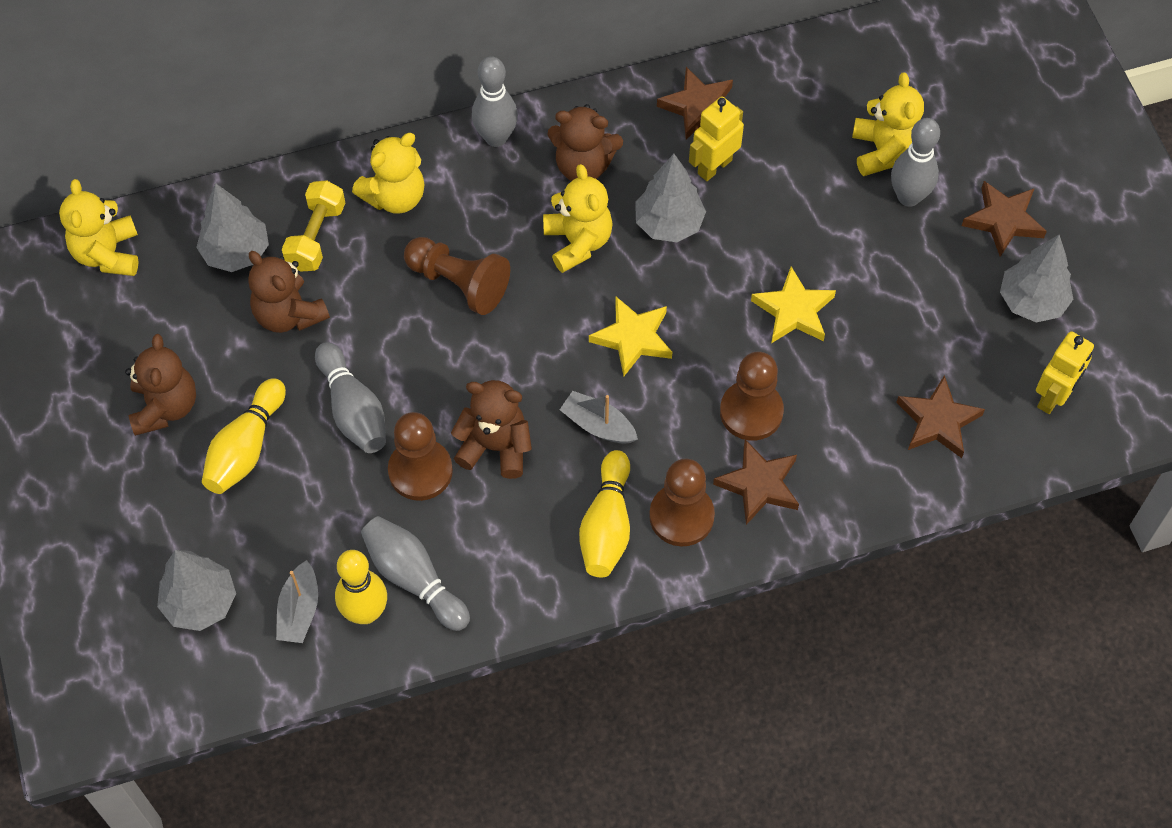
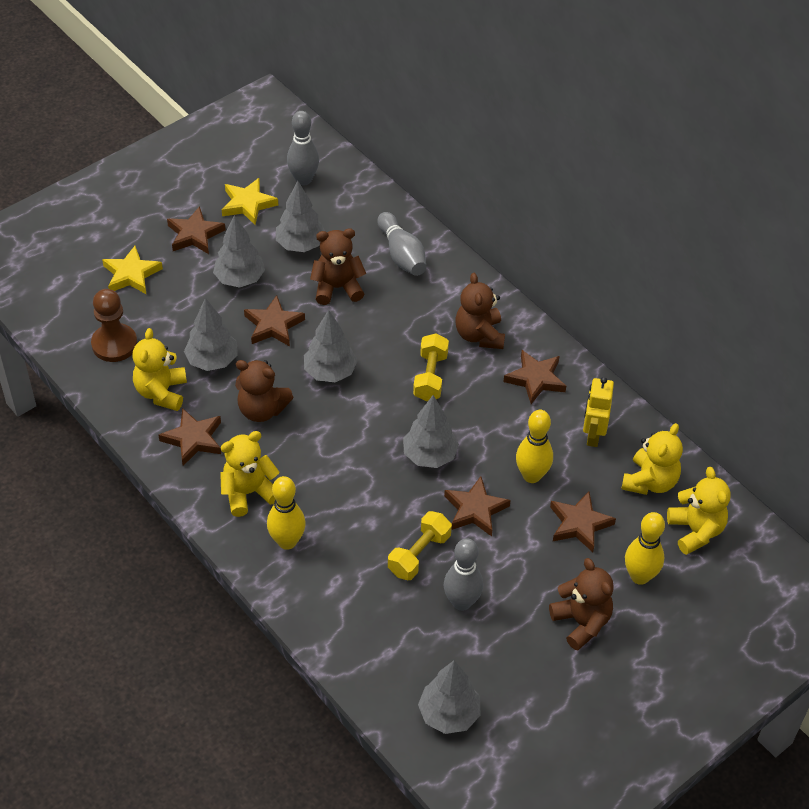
brown pawn: [388,412,453,501] [404,237,510,315] [649,458,715,546] [720,351,784,441] = 4 -> [91,289,137,362] = 1
brown star: [657,67,733,140] [713,439,799,525] [896,375,985,458] [962,181,1047,257] = 4 -> [158,408,221,466] [167,206,226,254] [244,295,305,346] [444,476,511,536] [503,350,566,404] [550,491,616,552] = 6
grey boat: [276,560,318,643] [560,391,638,444] = 2 -> none = 0
grey bowling pin: [315,342,386,453] [361,516,470,631] [472,56,518,147] [891,118,940,207] = 4 -> [287,111,319,186] [377,212,426,276] [444,538,483,611] = 3
grey tree: [157,550,236,631] [196,183,269,272] [635,154,706,242] [1000,235,1073,322] = 4 -> [184,298,238,371] [213,215,265,288] [276,181,325,252] [304,310,357,383] [403,395,459,468] [418,661,481,734] = 6
yellow dumbbell: [282,180,345,271] = 1 -> [388,511,452,580] [413,334,449,401] = 2
yellow robot: [689,96,744,181] [1036,331,1094,414] = 2 -> [583,377,614,447] = 1

